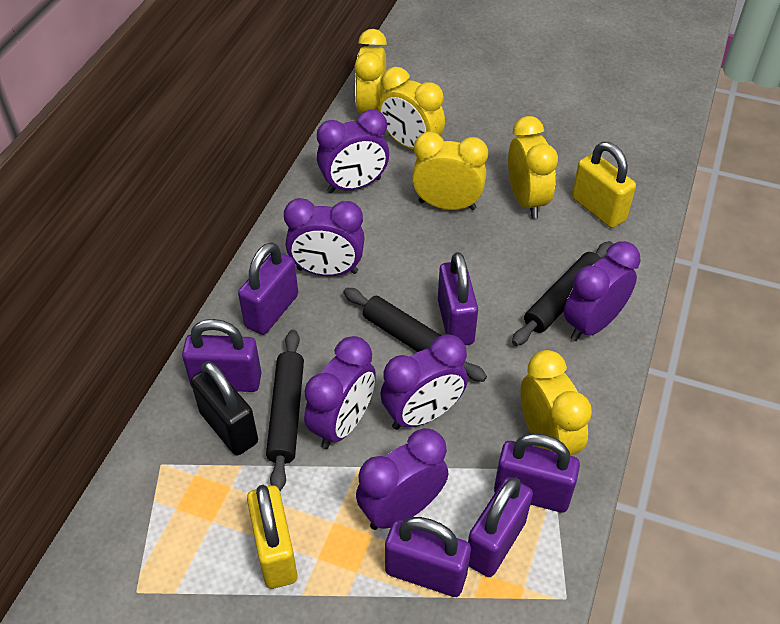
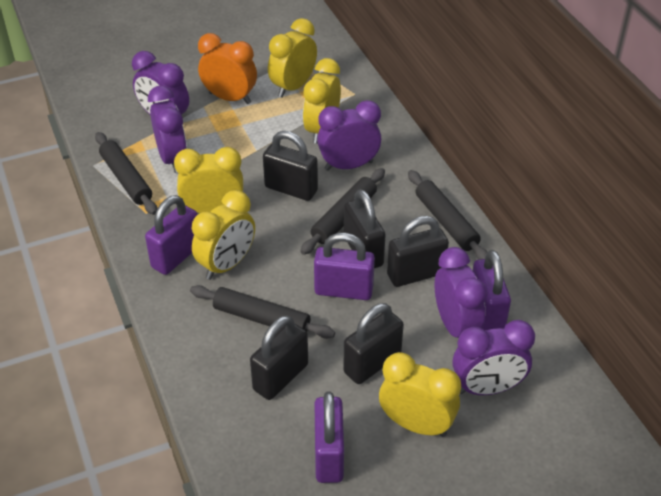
black padlock: [191,361,258,455] = 1 -> [250,315,308,400] [263,131,318,201] [343,303,404,384] [344,189,385,268] [387,216,449,287] = 5
black rolling pin: [266,330,304,491] [343,288,487,382] [512,241,613,346] = 3 -> [95,132,157,215] [190,285,335,339] [300,168,385,255] [408,170,487,260] = 4
orange clock: none = 0 -> [198,33,257,104] = 1
purple clock: [284,198,365,276] [304,336,376,449] [317,109,389,194] [356,428,448,530] [381,334,468,430] [564,241,641,341] = 6 -> [132,51,189,125] [148,86,187,173] [317,100,381,171] [435,247,487,338] [452,320,535,395] = 5
purple padlock: [182,319,261,392] [238,242,298,335] [385,517,471,597] [438,252,478,345] [468,477,533,577] [494,433,580,513] = 6 -> [145,195,198,275] [314,233,375,300] [314,391,344,483] [473,250,511,330] = 4
yellow padlock: [247,485,298,589] [572,142,636,228] = 2 -> none = 0

